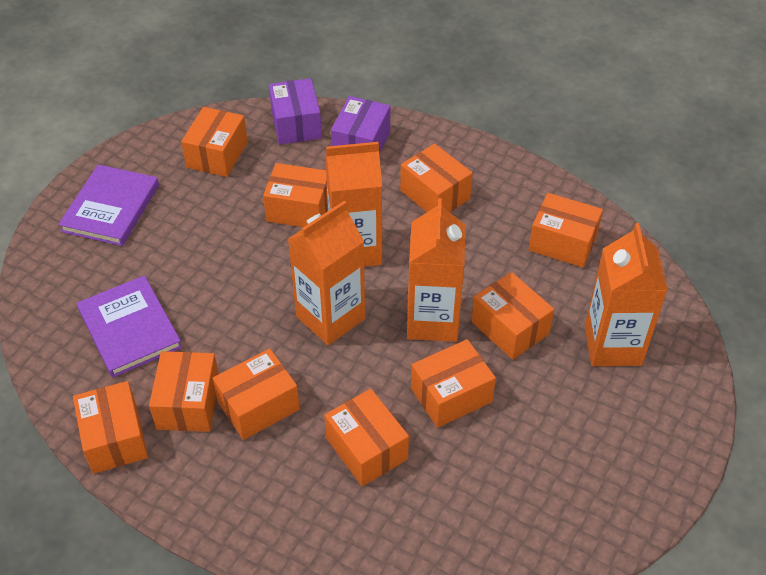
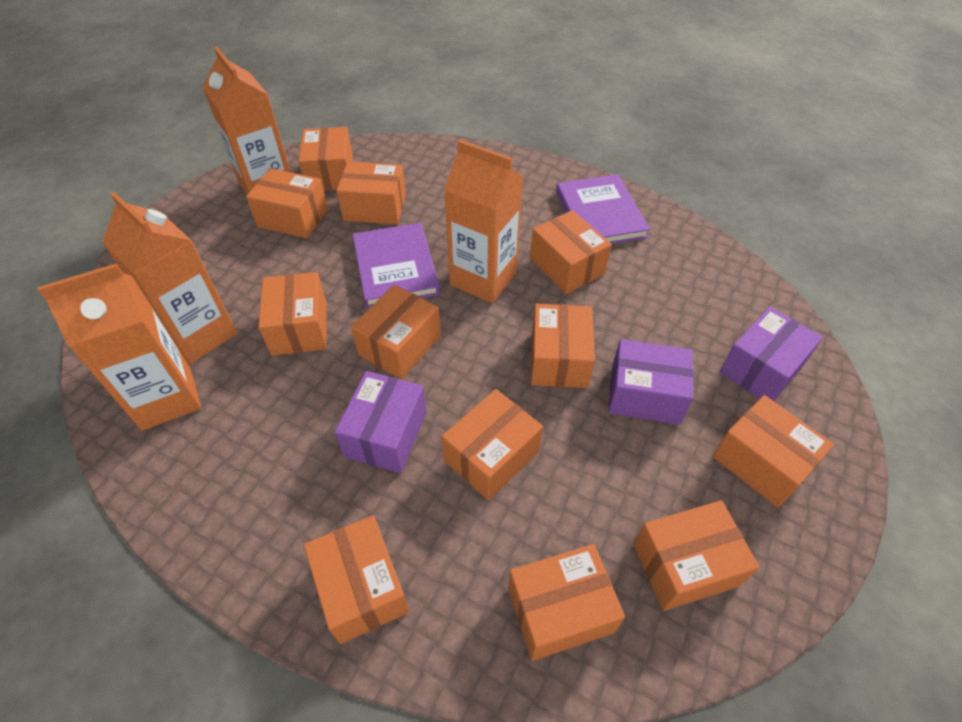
orange box: [73,381,148,474] [149,351,219,432] [181,107,248,177] [213,349,300,440] [263,163,328,227] [324,389,409,486] [400,144,473,212] [411,339,496,428] [471,272,554,360] [529,193,603,268] = 10 -> [246,168,328,238] [258,272,327,356] [299,127,353,191] [304,515,409,644] [336,161,406,225] [351,285,441,379] [442,389,543,500] [508,544,625,661] [530,210,612,294] [531,304,595,388] [633,500,760,611] [713,395,834,508] = 12
purple box: [269,78,322,145] [331,96,390,154] = 2 -> [335,371,427,473] [608,339,694,425] [720,307,823,401] = 3

